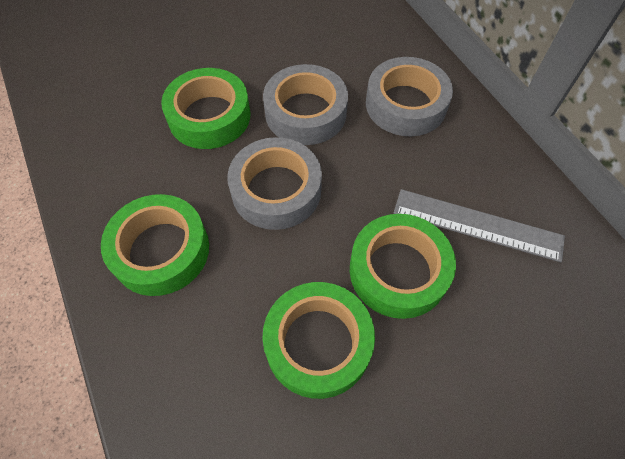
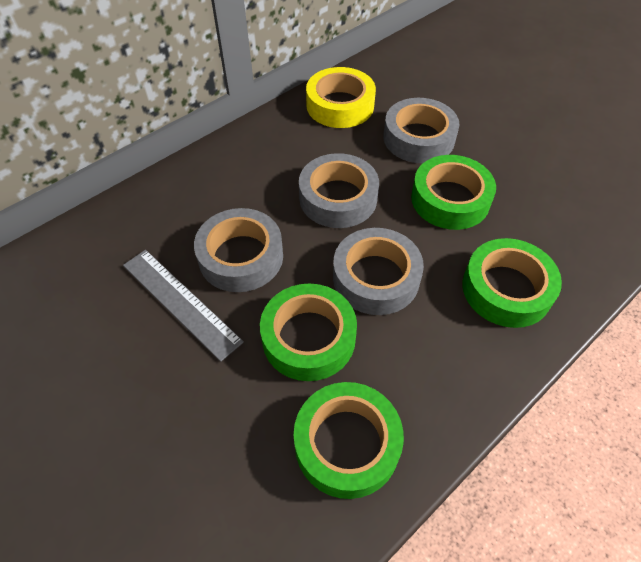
grey tape: [227,137,322,230] [263,64,348,145] [366,57,453,136] = 3 -> [194,208,283,292] [299,153,379,228] [333,228,424,315] [383,98,459,163] = 4
yellow tape: none = 0 -> [306,67,376,128] = 1

